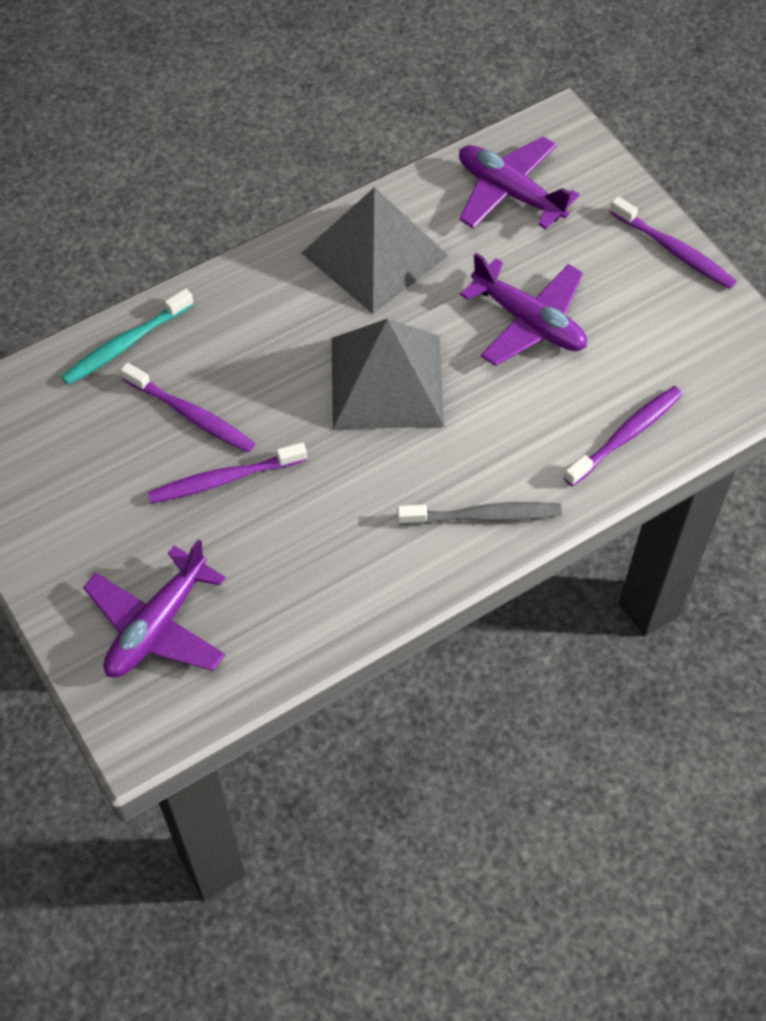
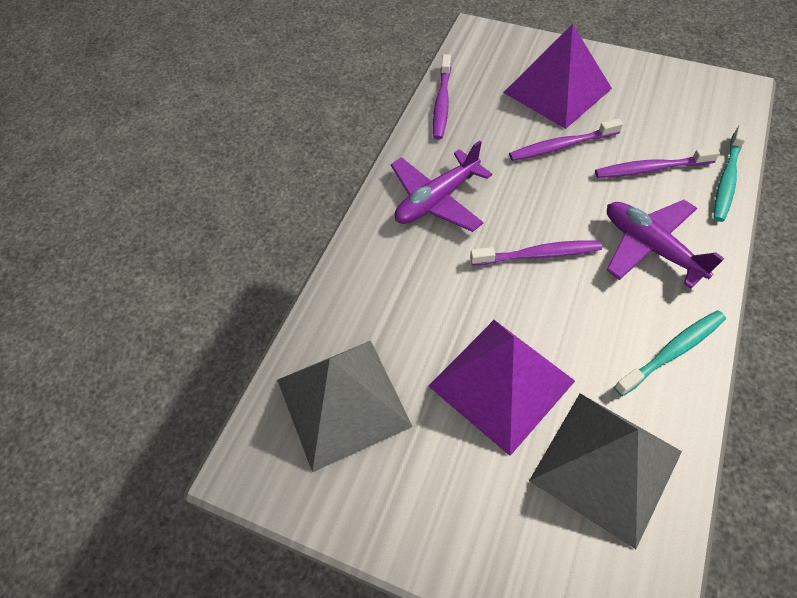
grey toothbrush: [397,502,562,525] = 1 -> none = 0
purple plane: [83,539,226,677] [459,136,579,230] [460,253,587,366] = 3 -> [391,140,492,232] [607,200,724,289] = 2
purple pyramid: none = 0 -> [428,320,575,456] [503,24,612,129] = 2
turquoise toothbrush: [61,288,194,385] = 1 -> [614,310,726,396] [713,125,748,222] = 2

